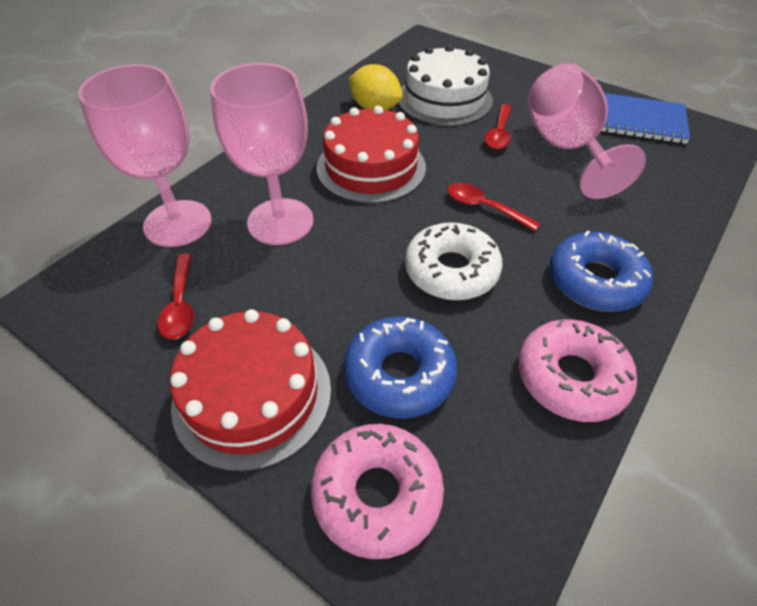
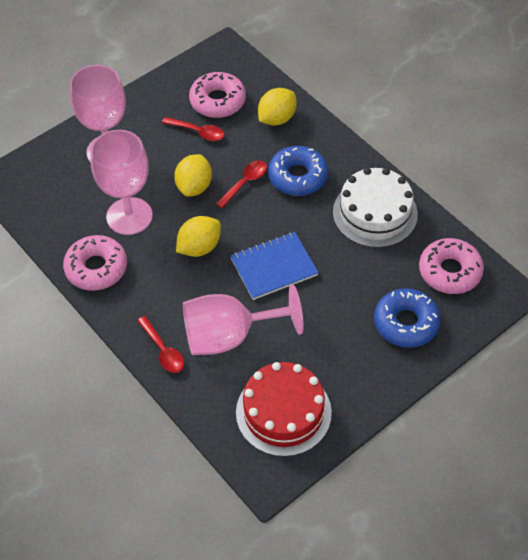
pink donut: [311,424,444,559] [518,319,637,422] = 2 -> [63,235,127,291] [189,72,246,118] [419,238,484,294] = 3
red cake: [170,309,331,472] [316,106,426,203] = 2 -> [236,362,332,457] = 1
white donut: [405,222,503,300] = 1 -> none = 0
yellow lemon: [348,64,403,110] = 1 -> [174,154,212,197] [176,216,221,257] [258,88,296,126] = 3

